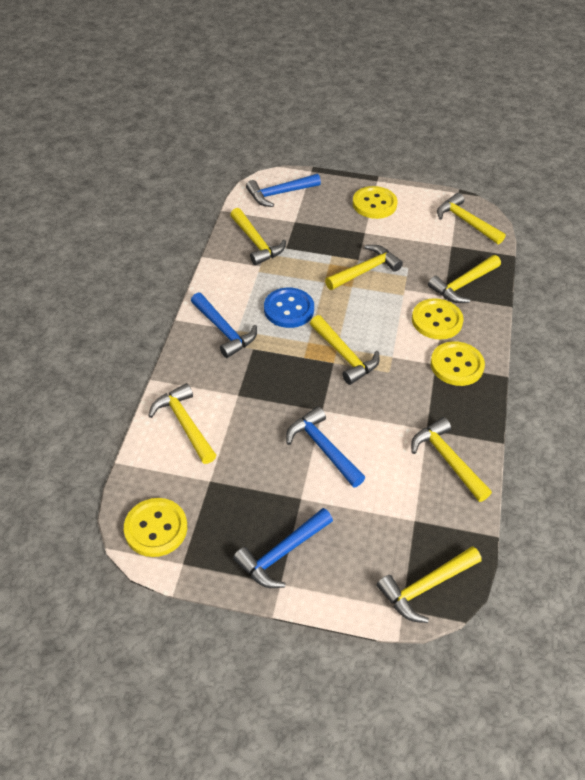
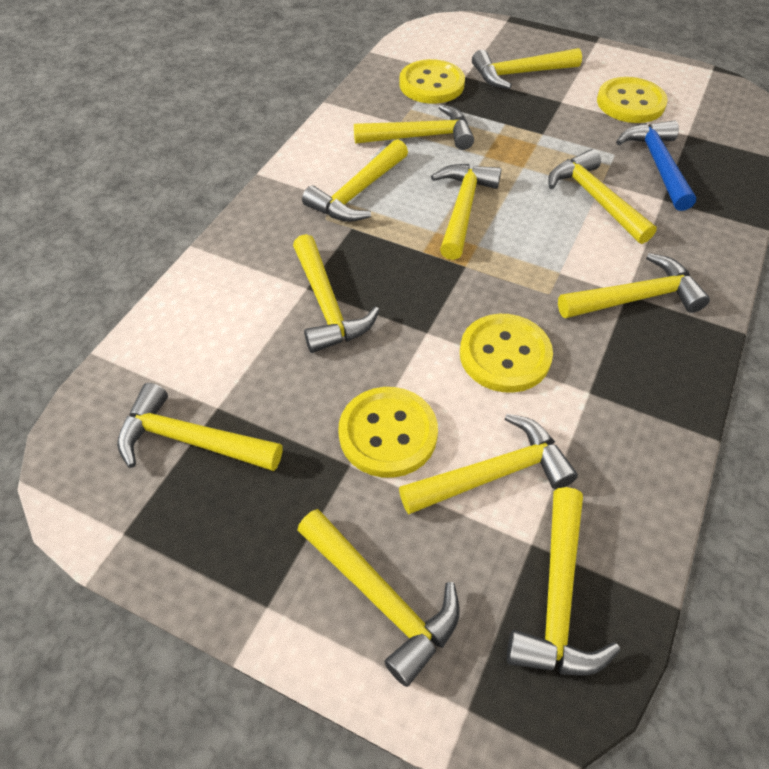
blue button: [264,288,314,328] = 1 -> none = 0
blue hammer: [191,292,257,358] [233,508,333,588] [246,174,321,207] [286,406,365,488] = 4 -> [616,120,696,211] = 1
yellow hammer: [148,383,216,464] [230,208,286,265] [310,315,379,385] [325,245,403,290] [377,546,482,623] [411,417,492,502] [428,255,501,303] [437,193,506,244] = 8 -> [117,383,282,471] [293,234,379,353] [298,509,460,687] [302,139,408,222] [354,104,474,150] [399,414,578,514] [431,164,501,260] [472,48,582,89] [507,487,621,675] [548,149,657,244] [558,253,710,318] = 11

